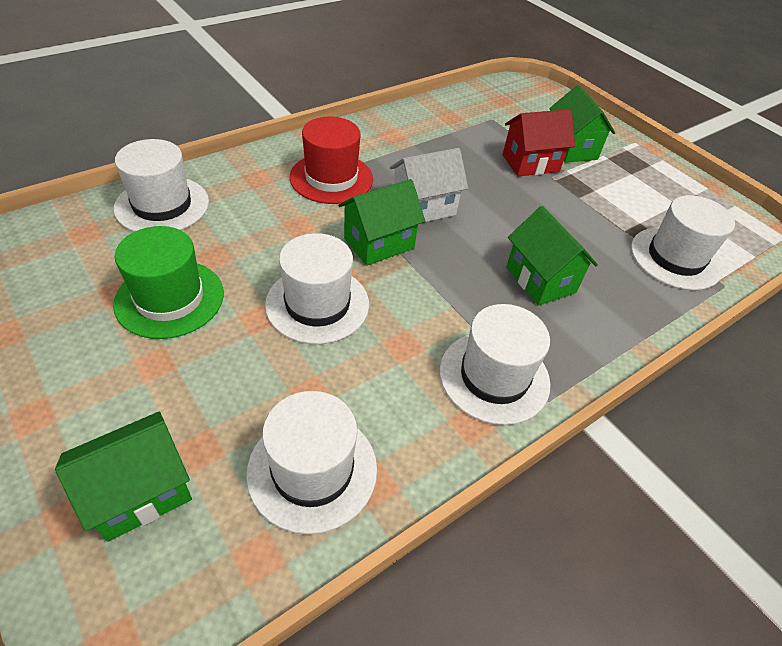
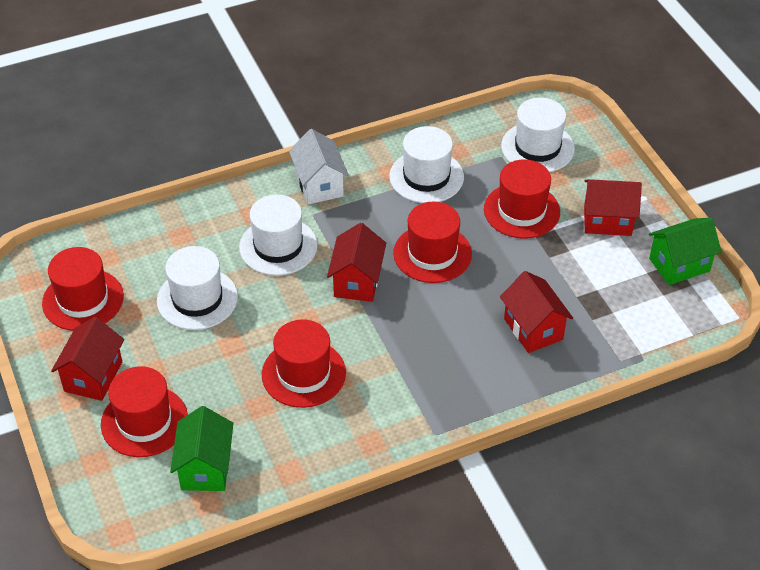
green hat: [113,226,224,339] = 1 -> none = 0
green house: [55,412,192,542] [338,179,425,266] [506,206,598,306] [549,85,615,162] = 4 -> [170,406,233,491] [649,218,721,285] = 2
red hat: [290,117,373,204] = 1 -> [42,247,124,331] [101,366,188,457] [262,319,346,408] [393,202,472,283] [484,159,560,239] = 5
red house: [503,109,575,177] = 1 -> [51,317,124,401] [327,223,386,302] [500,271,573,353] [584,179,642,236] = 4
white hat: [114,139,209,232] [246,391,377,534] [265,233,369,344] [440,304,550,425] [631,195,735,290] = 5 -> [157,246,238,330] [239,194,318,276] [389,126,464,203] [501,98,575,172] = 4

